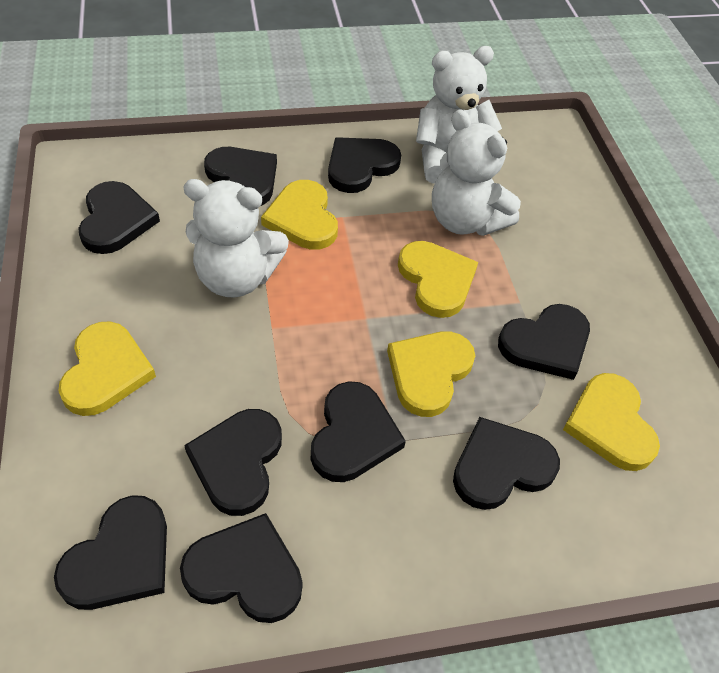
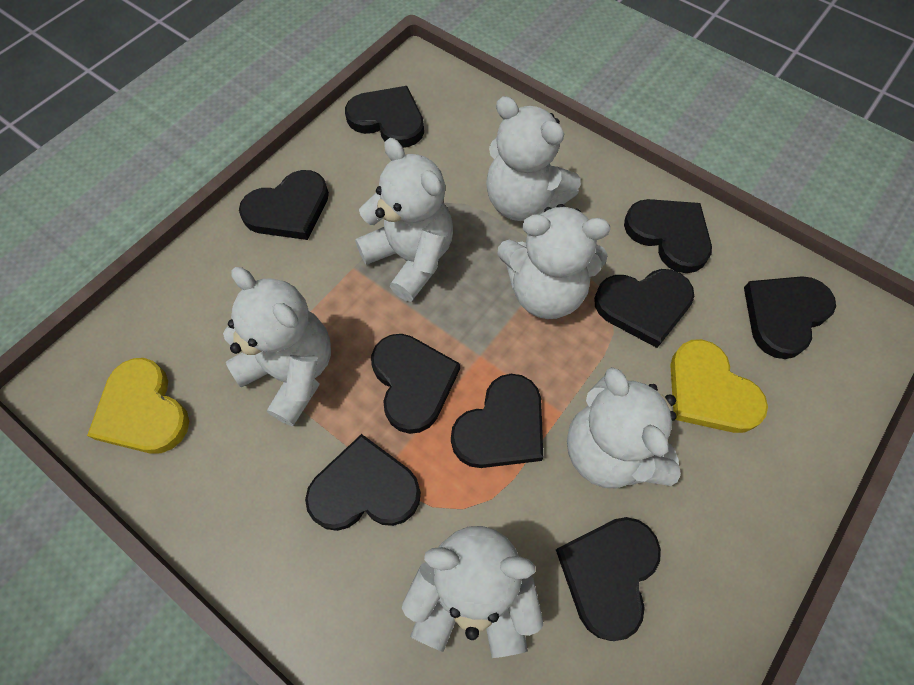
white teddy bear: [184,179,289,298] [416,46,502,183] [432,110,521,236] = 3 -> [223,267,331,426] [355,138,453,302] [402,526,543,658] [486,96,581,221] [498,204,610,319] [567,367,681,488] = 6
yellow heart: [58,321,156,416] [261,180,338,250] [387,331,475,417] [398,241,478,318] [563,373,660,471] = 5 -> [87,358,189,454] [670,339,768,433] = 2

